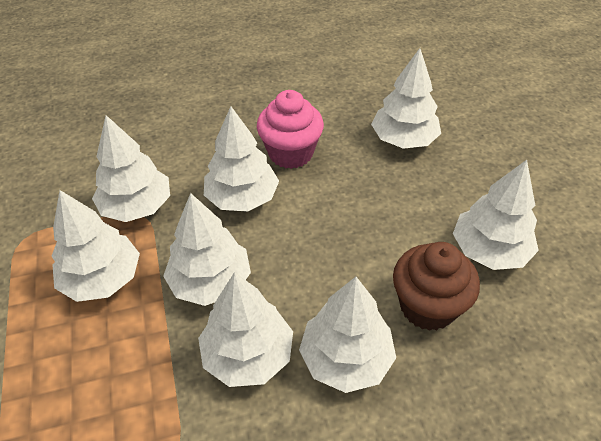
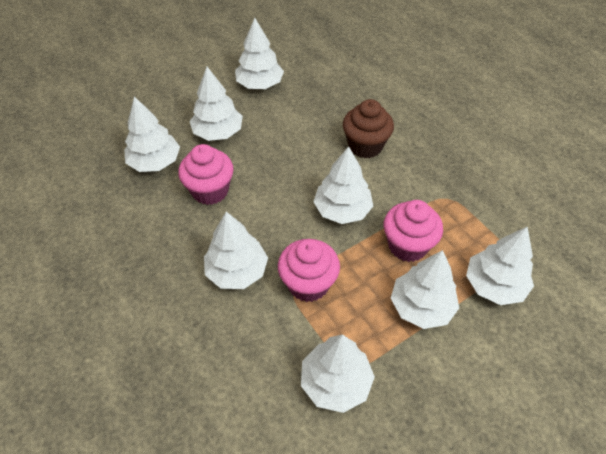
pink cupcake: [257,90,324,169] = 1 -> [178,144,234,205] [278,239,340,302] [384,200,443,262] = 3

